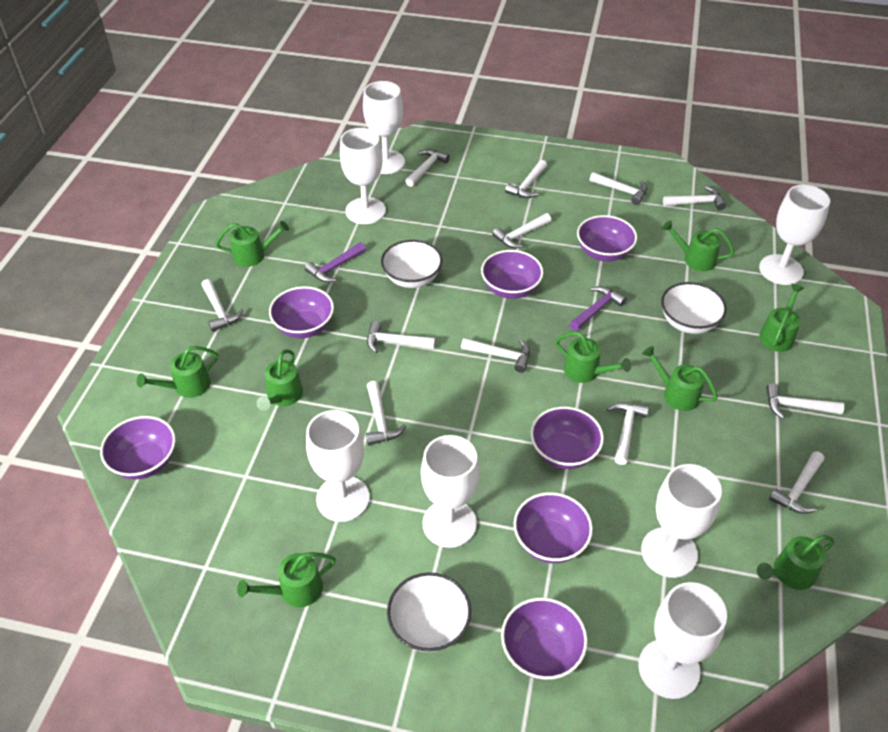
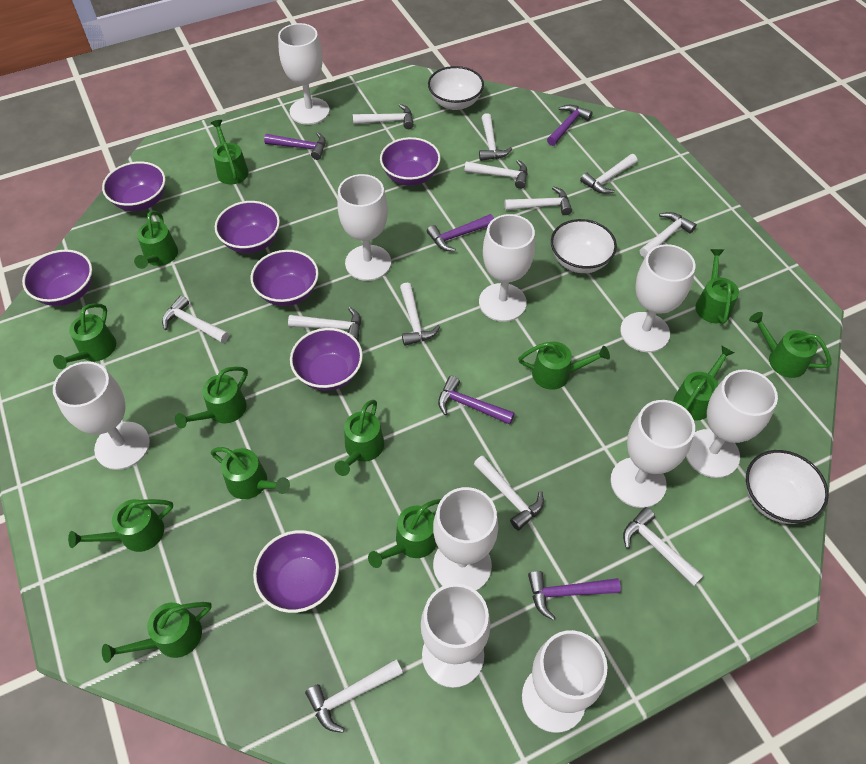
green watering can: [137,346,218,398] [216,221,289,267] [237,552,336,607] [257,349,303,411] [555,332,631,383] [642,346,718,411] [662,220,735,271] [757,535,834,590] [759,284,804,352] = 9 -> [53,303,116,369] [68,499,173,552] [102,602,212,663] [134,211,178,269] [175,367,248,429] [211,120,249,184] [211,447,290,499] [335,400,384,476] [368,499,441,568] [518,342,610,390] [673,345,734,421] [695,249,739,324] [749,312,832,378] = 13
purple hammer: [305,242,366,283] [570,286,627,331] = 2 -> [264,132,326,160] [427,214,494,252] [438,376,515,425] [528,571,621,620] [547,105,593,146] = 5
white goblet: [306,410,370,522] [340,128,386,224] [363,81,405,174] [421,435,479,548] [638,582,727,699] [641,464,722,578] [759,185,830,285] = 7 -> [53,361,150,470] [278,23,330,125] [337,174,391,281] [421,584,491,688] [433,487,498,591] [479,214,535,322] [522,630,607,733] [610,400,695,508] [620,244,696,352] [686,369,778,478] = 10

